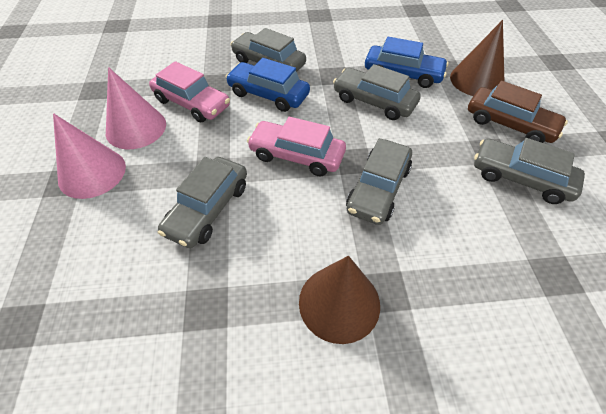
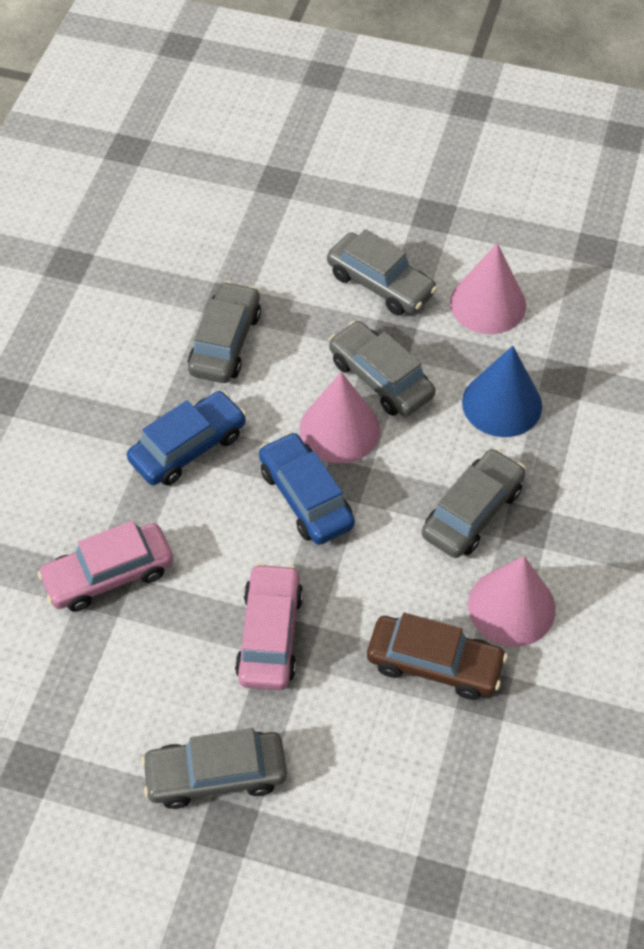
blue cone: none = 0 -> [462,346,542,437] = 1
brown cone: [299,256,380,344] [450,20,504,96] = 2 -> none = 0
pink cone: [53,113,126,199] [106,67,166,149] = 2 -> [300,372,381,463] [450,243,526,334] [468,556,556,647] = 3

